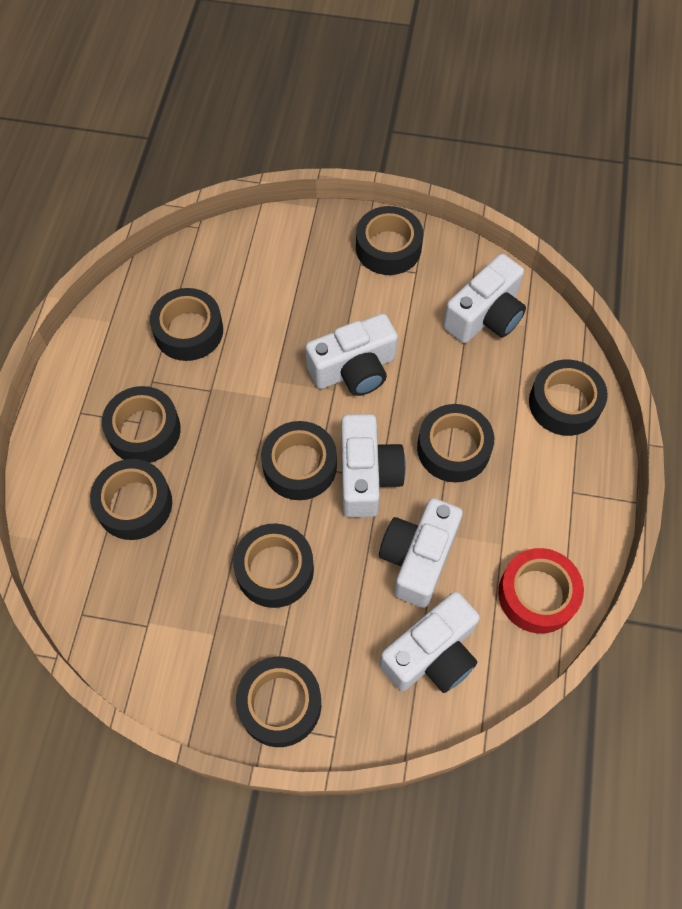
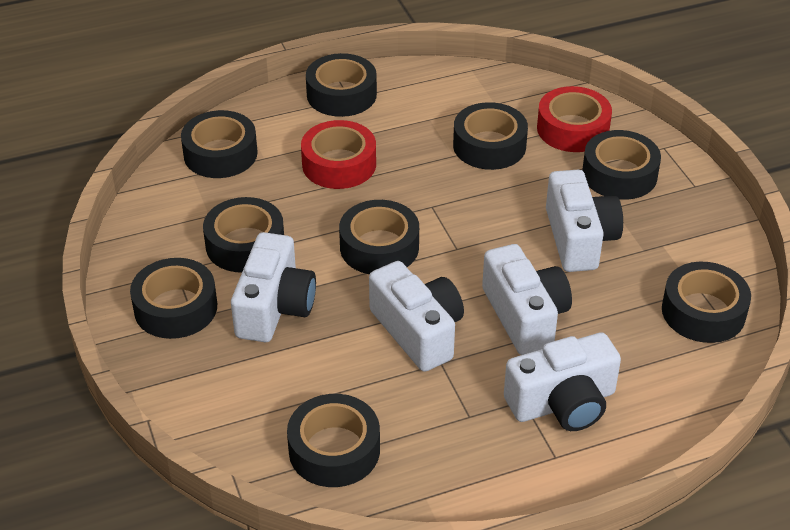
red tape: [498,548,584,634] = 1 -> [301,120,376,189] [537,86,612,152] = 2

